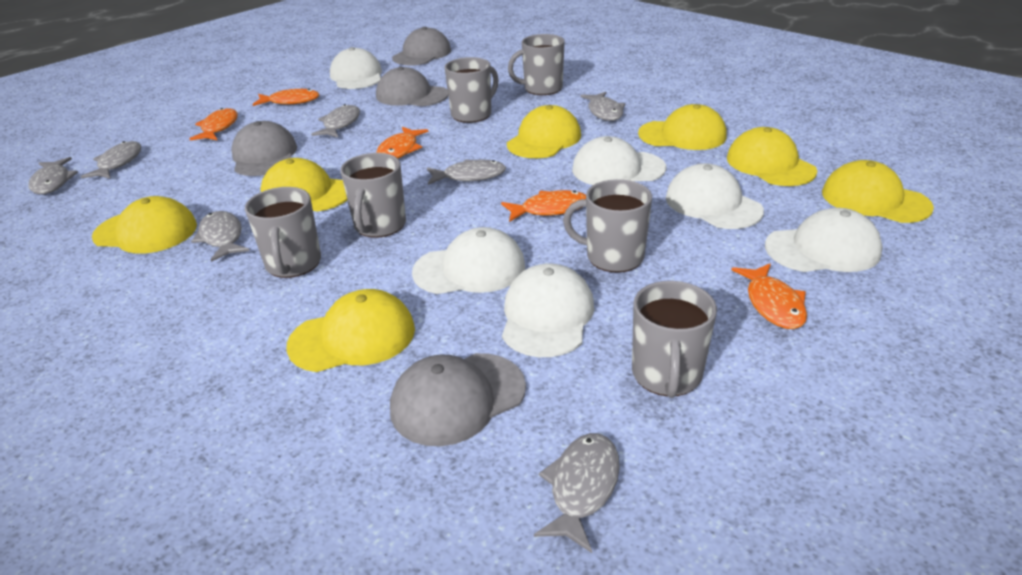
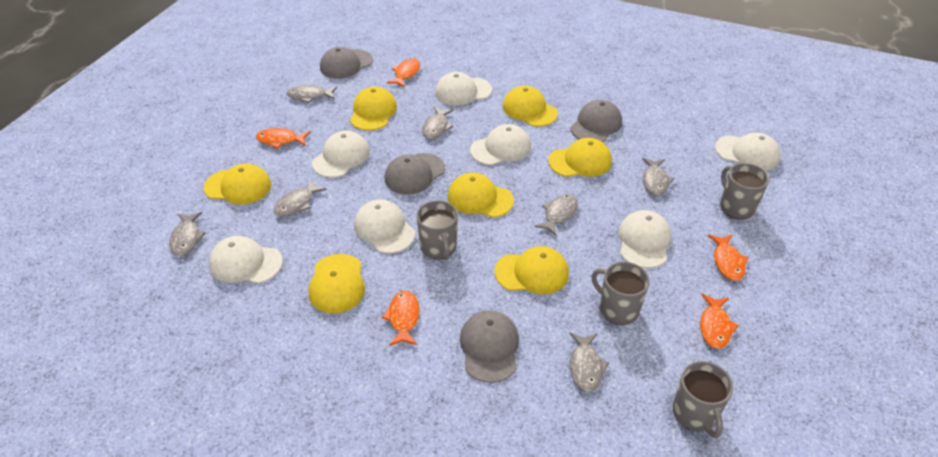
grey mug: [245,187,321,278] [340,153,406,238] [445,57,499,123] [508,34,565,95] [563,179,652,273] [632,281,717,398] = 6 -> [416,200,458,260] [592,262,650,325] [673,361,733,438] [720,163,769,219] = 4
white cap: [330,47,382,89] [412,227,525,294] [502,263,594,357] [572,136,666,185] [666,163,764,229] [765,208,883,272] = 6 -> [209,236,283,284] [312,131,370,178] [354,199,415,253] [435,72,492,106] [470,124,531,165] [618,210,672,268] [715,133,781,171] = 7

